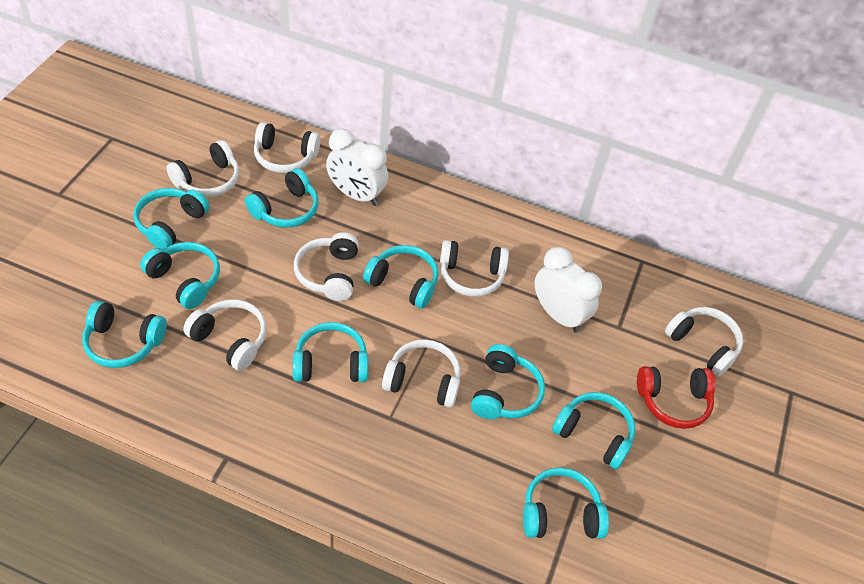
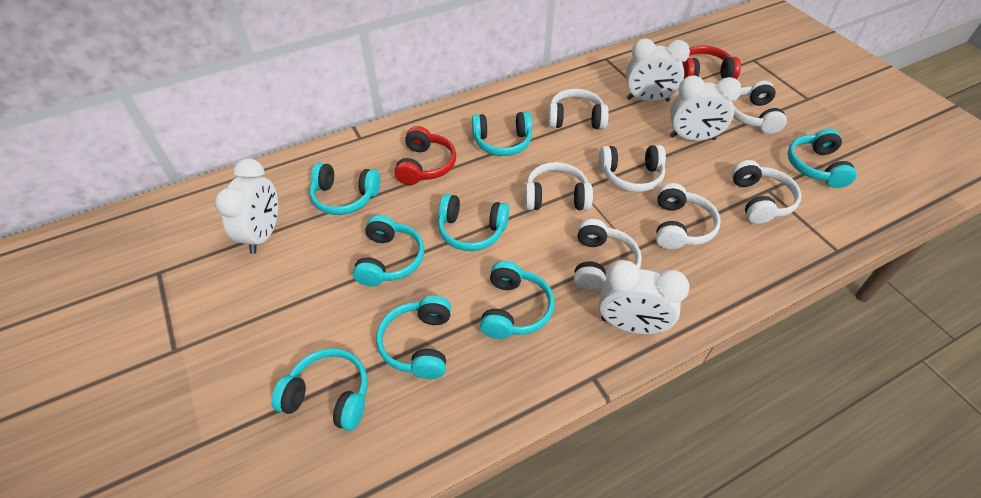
red headphones: [637,366,716,429] = 1 -> [394,126,456,185] [682,45,741,79] = 2
turquoise headphones: [82,301,167,368] [133,188,209,249] [140,242,220,309] [245,168,318,228] [293,322,368,382] [363,245,439,309] [471,344,545,419] [523,467,609,539] [552,392,635,470] = 9 -> [271,348,368,431] [309,163,380,215] [353,215,424,286] [376,296,451,379] [438,194,509,251] [472,112,532,156] [480,261,554,339] [787,129,857,188] = 8
white clock: [326,129,388,206] [535,247,602,333] = 2 -> [215,159,278,254] [599,260,690,334] [626,38,690,102] [669,75,742,141] = 4

